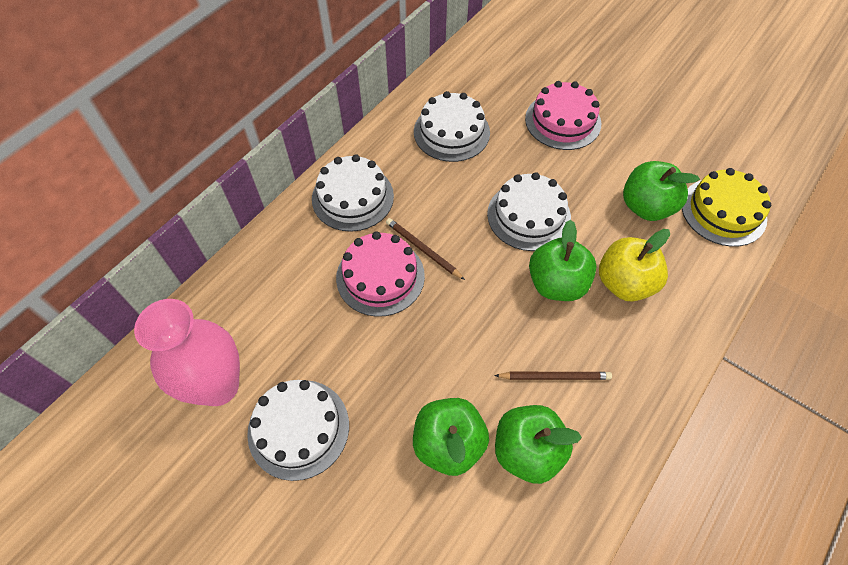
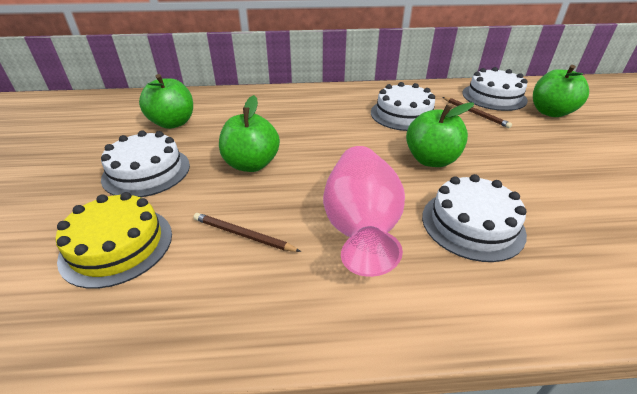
pink cake: [336,231,425,317] [525,81,601,150] = 2 -> none = 0
yellow apple: [599,229,670,302] = 1 -> none = 0

